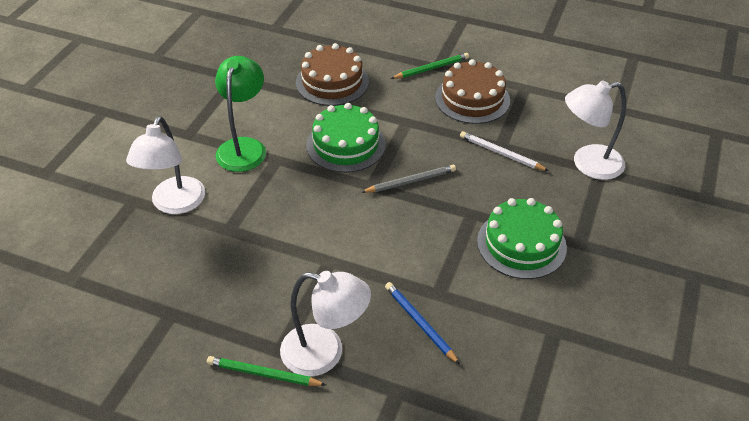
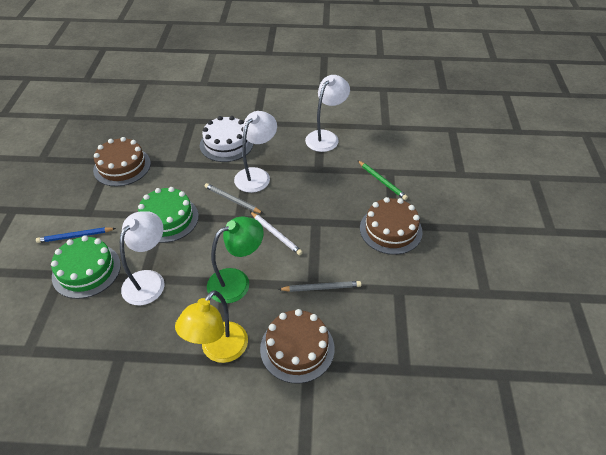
brown cake: [296,43,369,106] [435,59,510,124] = 2 -> [93,137,151,186] [260,309,334,384] [360,197,423,255] = 3
green pencil: [207,356,326,386] [391,53,469,79] = 2 -> [357,160,408,200] = 1
grey pencil: [361,165,456,193] = 1 -> [205,183,264,214] [278,281,361,292] = 2
white cake: none = 0 -> [200,116,253,162] = 1
yellow lamp: none = 0 -> [175,290,248,363] = 1

